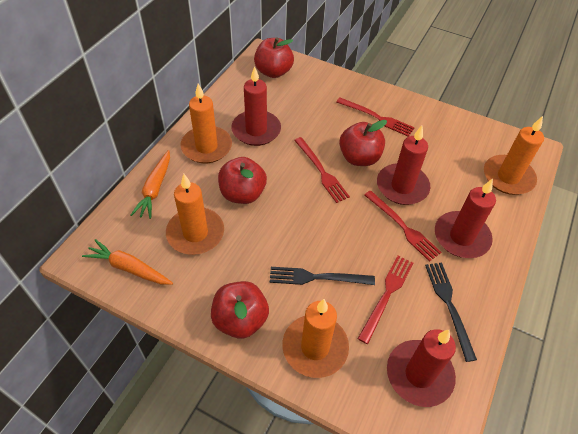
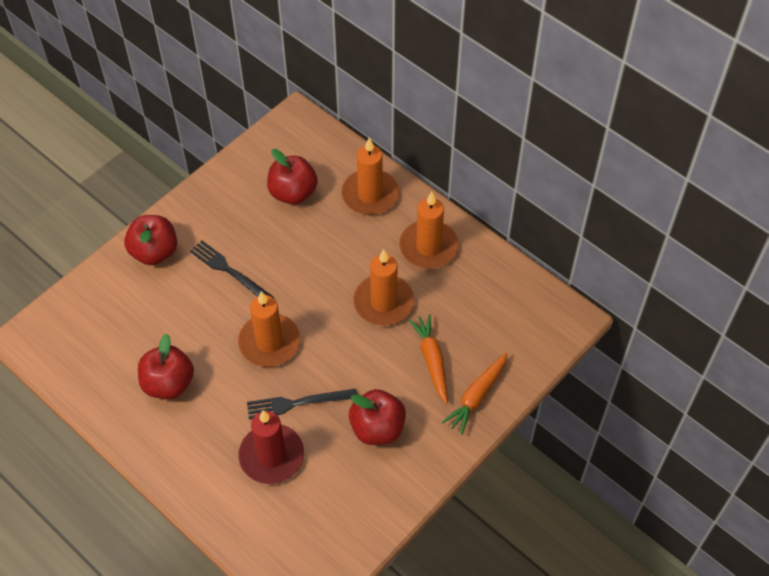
red candle: [231,66,281,146] [377,126,430,205] [387,329,456,407] [435,178,496,258] = 4 -> [238,410,304,484] = 1
red fork: [294,137,350,203] [336,98,415,137] [358,256,413,344] [364,190,441,262] = 4 -> none = 0

